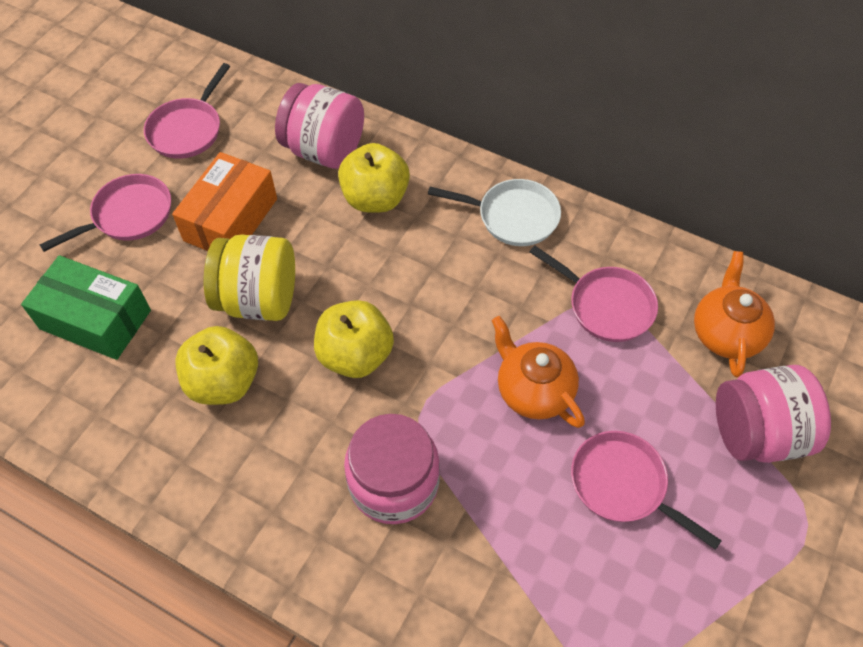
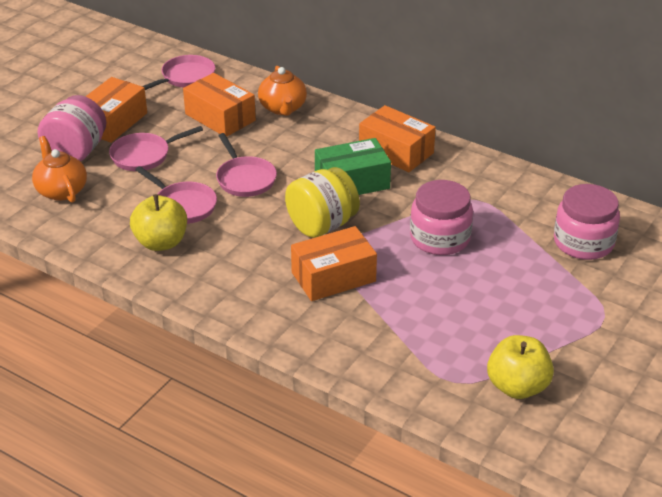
orange box: [172,152,277,251] = 1 -> [85,77,147,143] [183,73,256,137] [291,226,377,301] [359,105,436,172] = 4
white pan: [428,179,561,246] = 1 -> none = 0
yellow apple: [175,326,258,405] [314,300,394,378] [338,143,410,213] = 3 -> [130,194,187,251] [487,335,554,399] = 2

